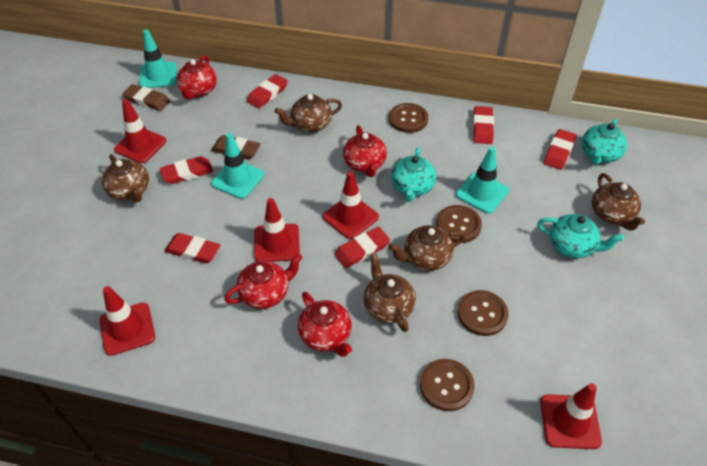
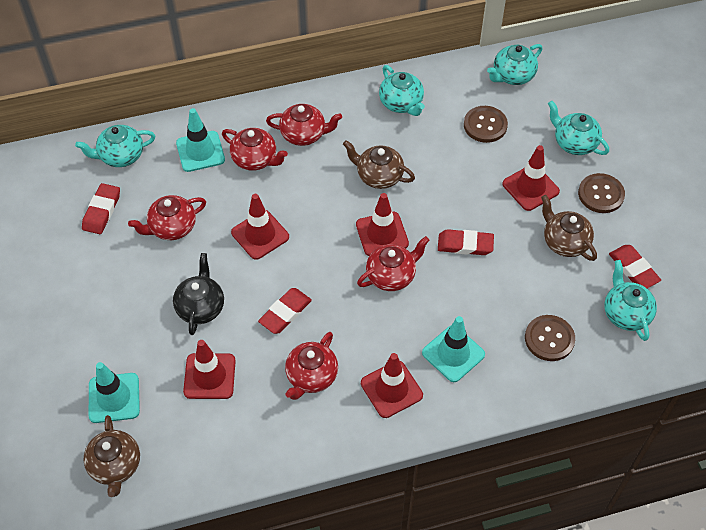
black teapot: none = 0 -> [173,253,224,335] = 1
brown button: [389,103,428,133] [420,359,475,411] [436,205,482,243] [457,290,509,336] = 4 -> [464,106,508,143] [525,315,575,361] [578,173,625,213] = 3
brown eraser: [122,84,170,111] [211,135,261,160] = 2 -> none = 0
brown teapot: [102,154,149,202] [275,94,342,133] [364,253,416,332] [389,225,465,271] [592,173,645,231] = 5 -> [83,415,140,497] [343,140,415,189] [541,195,597,261] = 3
red eraser: [160,156,213,184] [165,233,220,264] [247,74,288,108] [334,227,390,268] [473,106,494,144] [544,129,576,170] = 6 -> [82,183,120,234] [258,288,312,334] [438,229,494,255] [609,245,661,288] = 4
red teapot: [177,55,217,99] [224,253,303,309] [298,292,352,357] [343,125,387,177] = 4 -> [128,195,206,240] [222,128,288,171] [266,104,342,146] [285,332,338,400] [357,236,429,291] = 5
turquoise teapot: [391,147,436,202] [537,214,624,258] [582,119,627,165] = 3 -> [75,125,155,167] [379,65,425,116] [487,44,543,85] [548,101,609,155] [604,260,657,341] = 5

